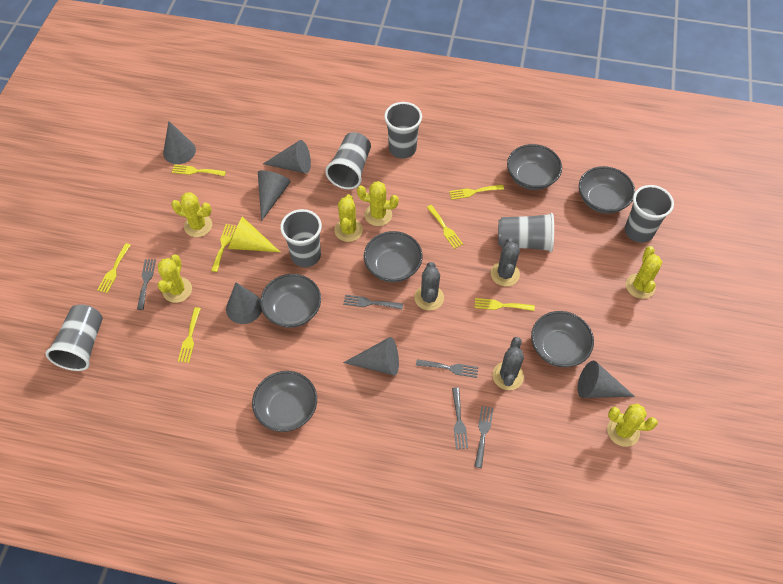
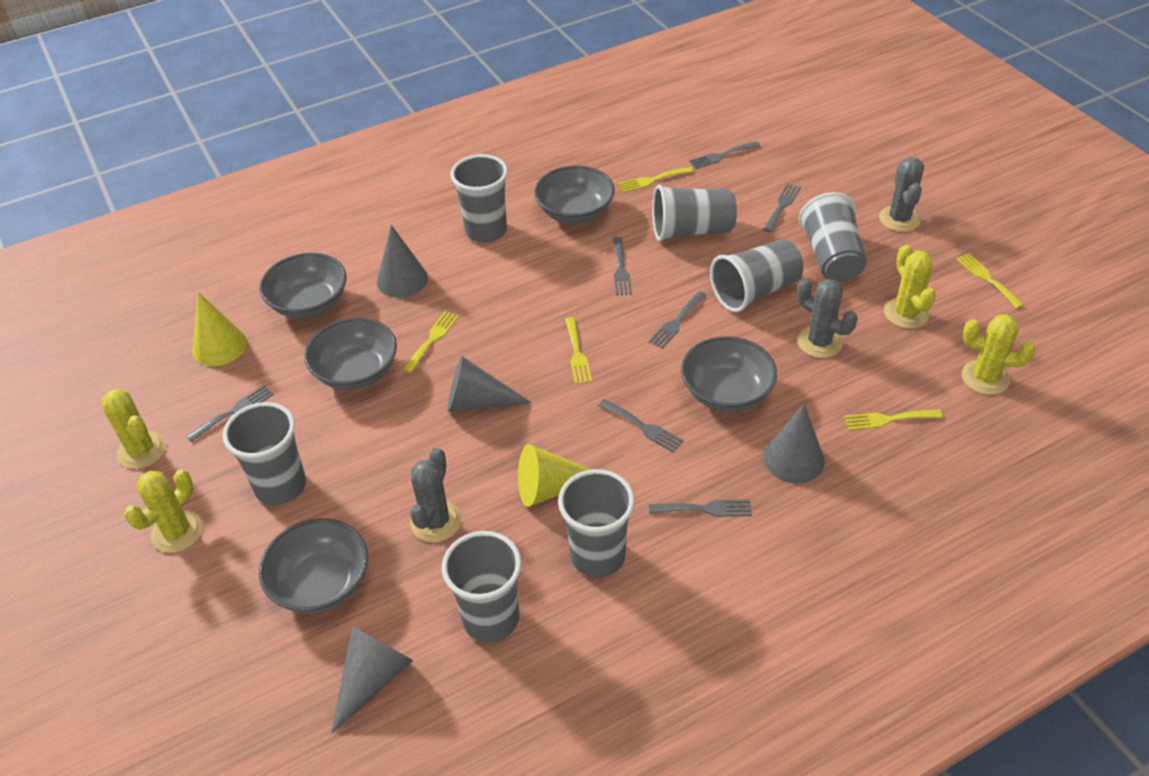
grey bowl: [252,371,317,432] [260,274,321,328] [364,231,423,282] [507,144,562,190] [531,311,594,367] [579,166,635,214] = 6 -> [259,518,368,614] [260,253,347,319] [304,318,397,390] [534,165,615,224] [681,336,777,412] = 5
grey cone: [163,121,196,164] [226,282,262,324] [258,170,291,221] [263,140,311,173] [343,337,399,375] [578,361,635,398] = 6 -> [331,626,414,734] [377,225,428,298] [447,356,532,412] [764,404,825,483] = 4
grey cup: [45,304,103,371] [280,209,322,267] [325,132,371,189] [384,102,422,158] [498,213,554,252] [625,185,674,243] = 6 -> [223,402,306,505] [442,531,522,642] [450,154,508,243] [558,469,634,578] [652,185,737,241] [710,239,803,312] [799,192,867,282] = 7
grey fork: [137,259,156,310] [343,295,403,309] [416,359,478,378] [452,387,468,449] [474,406,493,468] = 5 -> [186,385,274,442] [598,399,684,453] [613,237,632,295] [649,291,707,349] [649,499,752,517] [689,141,760,169] [763,183,801,232] = 7
yellow cactus: [158,254,192,303] [171,192,212,237] [334,194,363,242] [357,181,399,226] [607,404,658,447] [626,246,662,299] = 6 -> [101,389,166,469] [124,470,203,553] [884,245,936,329] [962,314,1035,395] = 4
yellow cone: [228,217,280,252] = 1 -> [192,292,247,366] [518,444,591,507] = 2
yellow fork: [97,243,131,293] [172,164,226,176] [178,307,201,363] [211,224,236,272] [426,205,463,249] [449,184,504,200] [475,298,535,311] = 7 -> [403,311,459,373] [565,317,592,384] [618,167,693,193] [844,409,943,430] [956,253,1024,308] = 5

